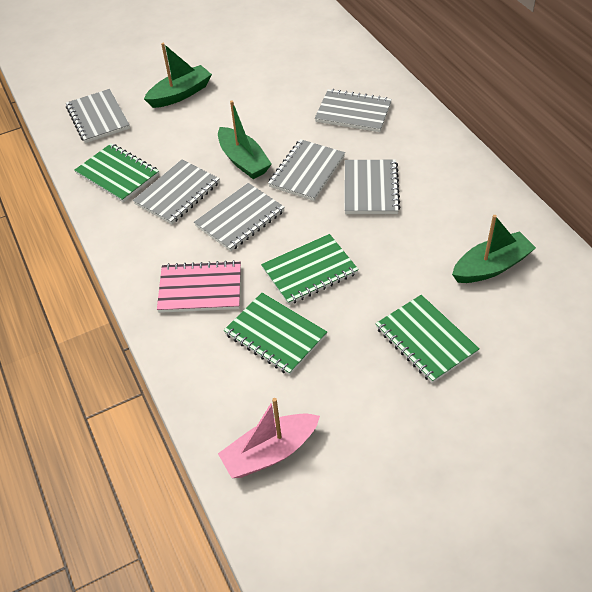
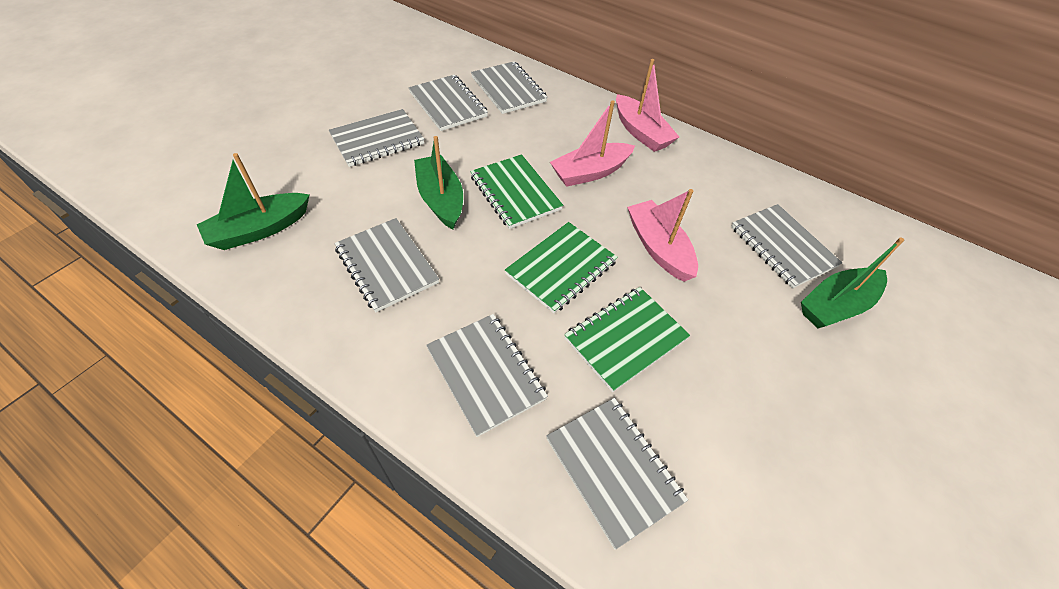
green notebook: [74,143,159,202] [224,293,327,375] [261,234,359,305] [375,295,480,383] = 4 -> [470,154,563,229] [505,222,618,313] [564,287,690,392] = 3
grey notebook: [66,89,130,143] [133,159,220,224] [194,183,285,251] [268,139,345,201] [315,89,392,132] [344,160,401,214] = 6 -> [329,109,424,167] [334,218,439,312] [409,75,488,131] [426,314,548,437] [471,61,548,114] [546,398,688,549] [731,204,842,288] = 7
pink boat: [218,398,320,478] = 1 -> [550,100,635,187] [616,59,679,152] [627,189,698,282] = 3
pink notebook: [157,260,241,313] = 1 -> none = 0

